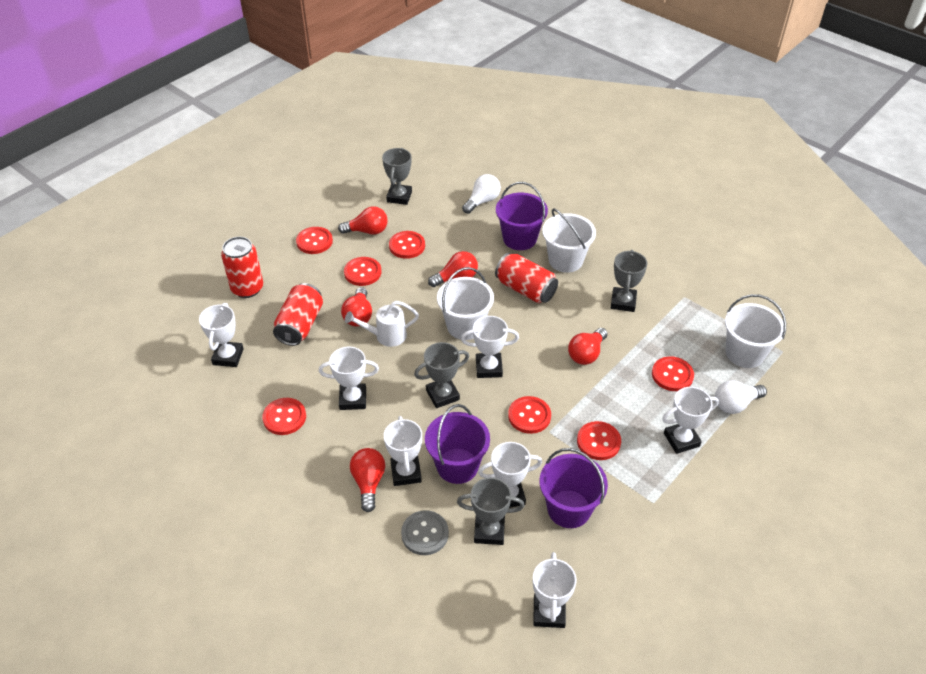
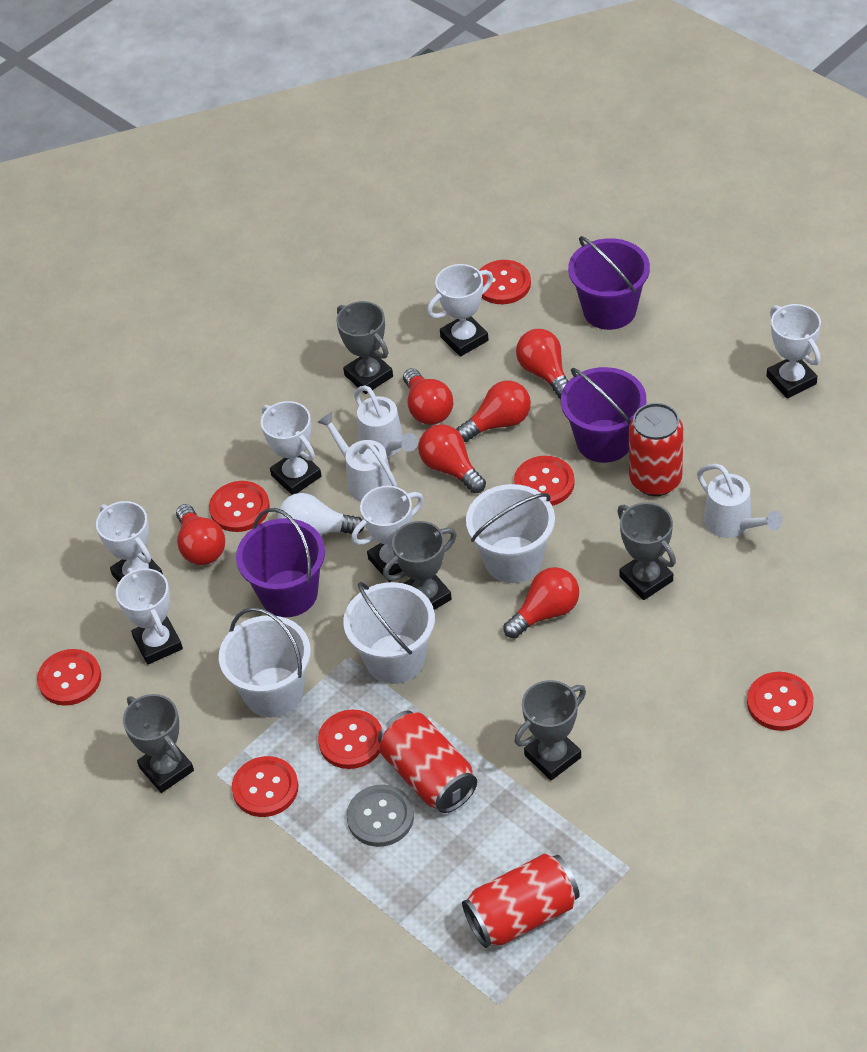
grey trophy: [382,148,412,205] [414,342,469,408] [457,477,525,545] [611,250,647,312] = 4 -> [123,694,194,793] [336,301,393,394] [383,521,457,610] [514,680,586,780] [617,502,676,600] = 5
red light bulb: [338,206,388,235] [341,287,372,327] [350,448,385,512] [428,251,478,287] [568,328,607,365] = 5 -> [176,504,225,565] [403,368,453,425] [418,424,486,493] [456,381,531,442] [503,567,579,639] [516,329,568,399] = 6
white light bulb: [462,174,501,214] [715,380,767,414] = 2 -> [278,493,364,535] = 1
white trophy: [199,303,244,367] [319,347,379,410] [384,416,422,486] [461,316,519,378] [478,442,542,508] [533,552,577,628] [662,387,719,454] = 7 -> [96,501,163,582] [116,568,183,664] [261,401,321,495] [352,486,424,582] [427,264,493,357] [767,304,821,399] = 6
white watering can: [345,301,419,347] = 1 -> [317,412,397,501] [354,385,418,457] [697,464,782,538] = 3

